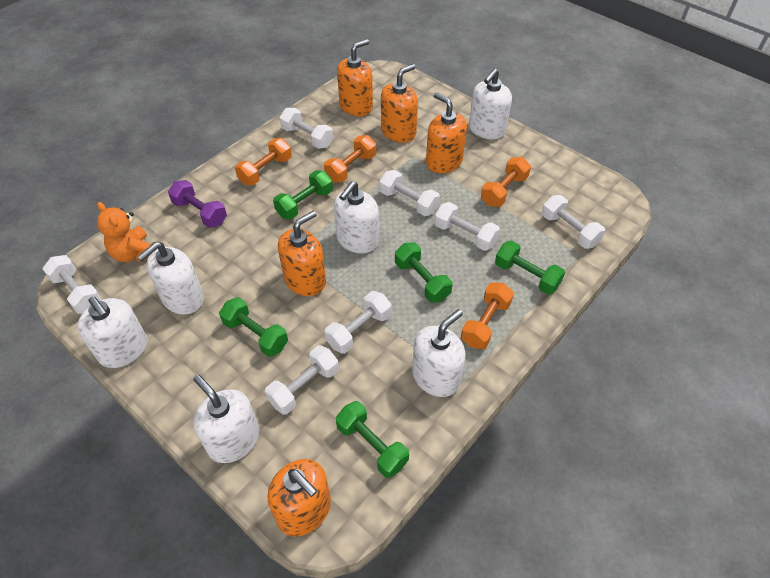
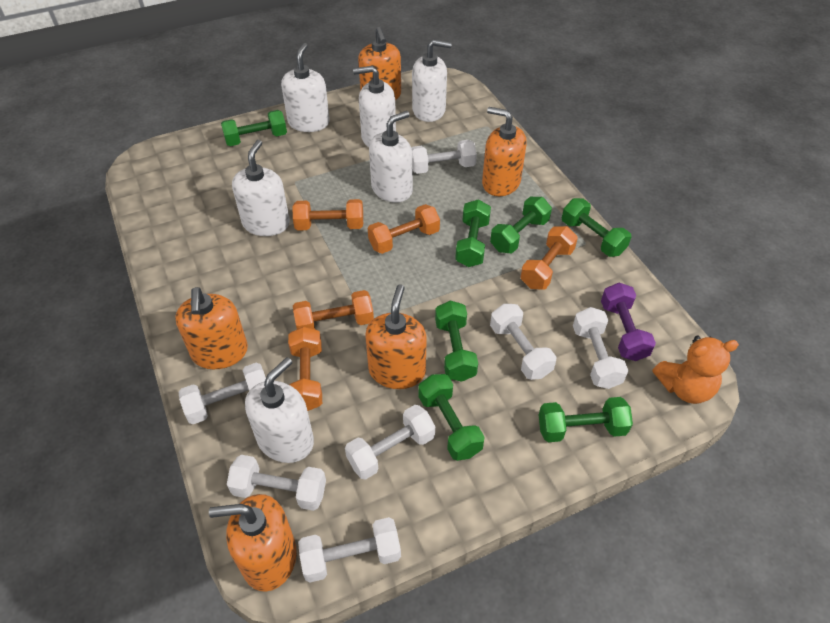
green dumbbell: [219,297,288,357] [273,170,333,219] [336,401,409,478] [395,242,452,303] [495,240,565,294] = 5 -> [221,110,287,146] [418,374,484,461] [435,301,478,382] [455,199,491,267] [490,197,552,253] [539,397,633,442] [562,198,631,257] = 7
orange dumbbell: [235,138,292,185] [324,135,376,183] [461,282,514,349] [481,157,531,207] = 4 -> [288,327,322,411] [293,199,363,231] [293,290,374,329] [368,204,440,254] [520,226,578,290] = 5

